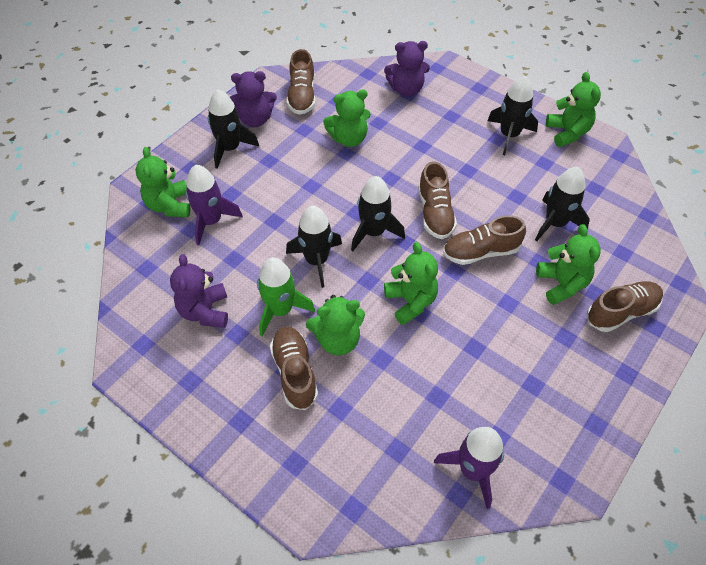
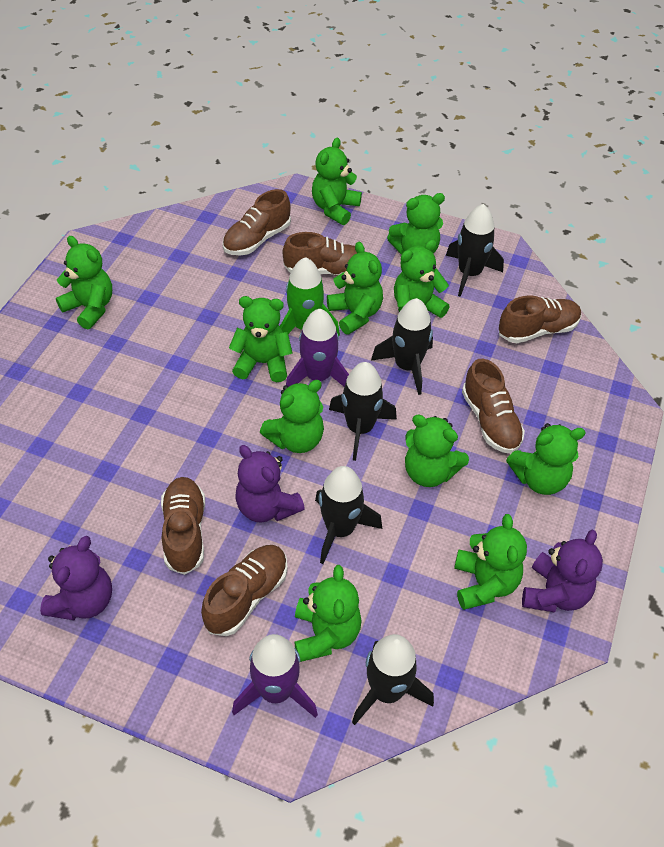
brown shoe: [270,327,318,410] [287,49,316,115] [418,161,457,239] [443,215,526,265] [587,281,663,332] = 5 -> [161,477,205,575] [201,545,288,636] [222,189,291,255] [283,232,365,276] [462,359,525,454] [499,296,582,343] = 6
green teddy bear: [135,147,190,217] [306,295,365,355] [323,89,371,147] [384,242,438,325] [536,224,601,305] [546,72,601,147] = 6 -> [56,236,112,330] [229,296,293,382] [260,380,324,453] [294,565,361,662] [312,138,362,225] [327,242,383,335] [387,193,445,255] [394,240,450,318] [405,415,469,487] [454,514,527,610] [506,423,586,495] = 11

